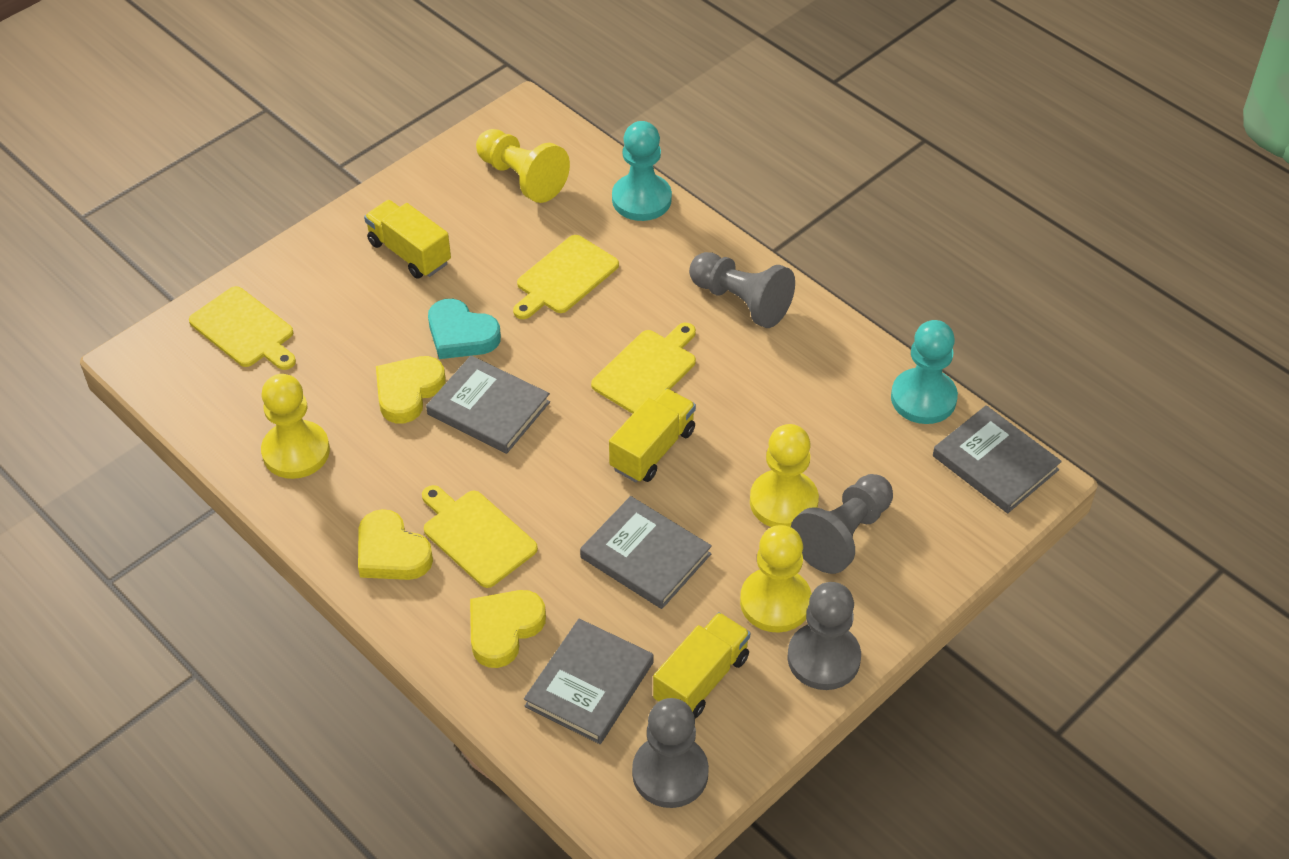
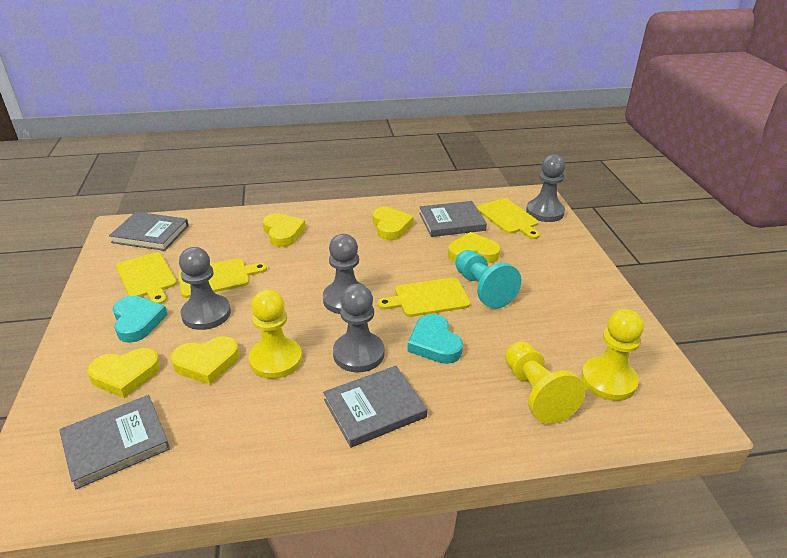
turquoise heart: [428,299,501,359] = 1 -> [113,296,168,343] [407,314,463,364] = 2
turquoise pawn: [612,121,672,221] [891,320,958,424] = 2 -> [455,250,521,309] = 1
yellow heart: [358,509,433,580] [376,356,446,424] [470,590,546,668] = 3 -> [87,348,161,398] [171,336,239,385] [263,213,306,247] [373,207,414,240] [448,232,500,263] = 5
yellow pawn: [261,374,330,479] [476,129,570,203] [740,525,812,632] [750,424,819,527] = 4 -> [249,289,302,379] [505,341,585,424] [581,309,644,401] = 3
yellow truck: [364,200,451,279] [609,389,696,482] [653,612,750,718] = 3 -> none = 0

